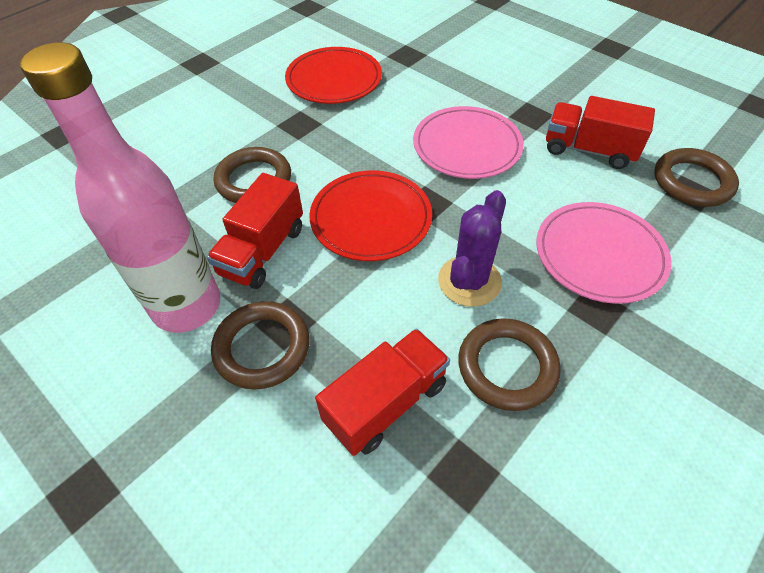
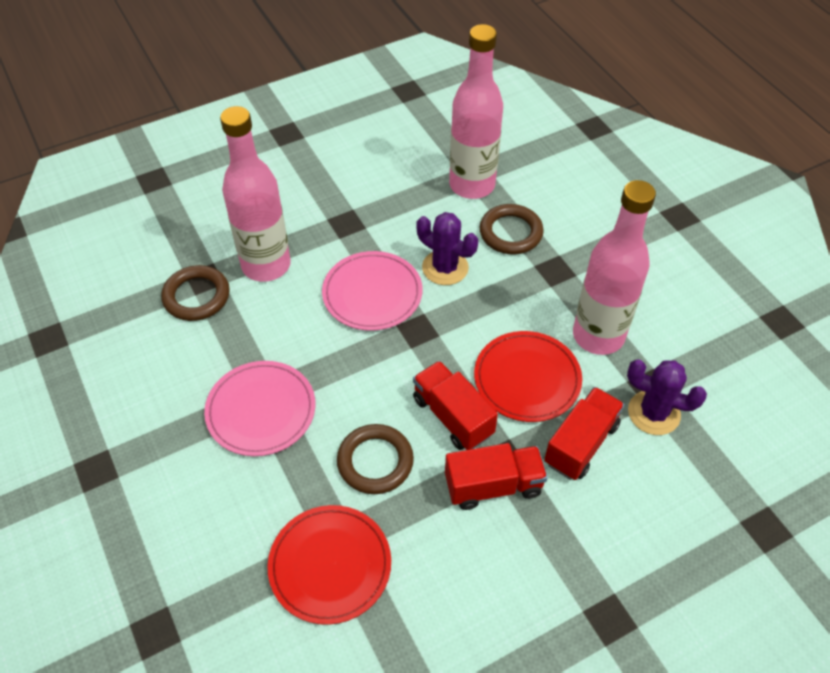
brown ring: [211,301,310,390] [214,147,291,203] [458,318,561,411] [654,148,739,207] = 4 -> [161,265,230,321] [337,424,414,494] [480,204,544,254] = 3
pink bottle: [20,42,220,333] = 1 -> [220,106,291,282] [449,24,503,199] [573,180,656,355] = 3
purple cactus: [438,190,506,307] = 1 -> [417,212,478,285] [627,360,707,435] = 2

